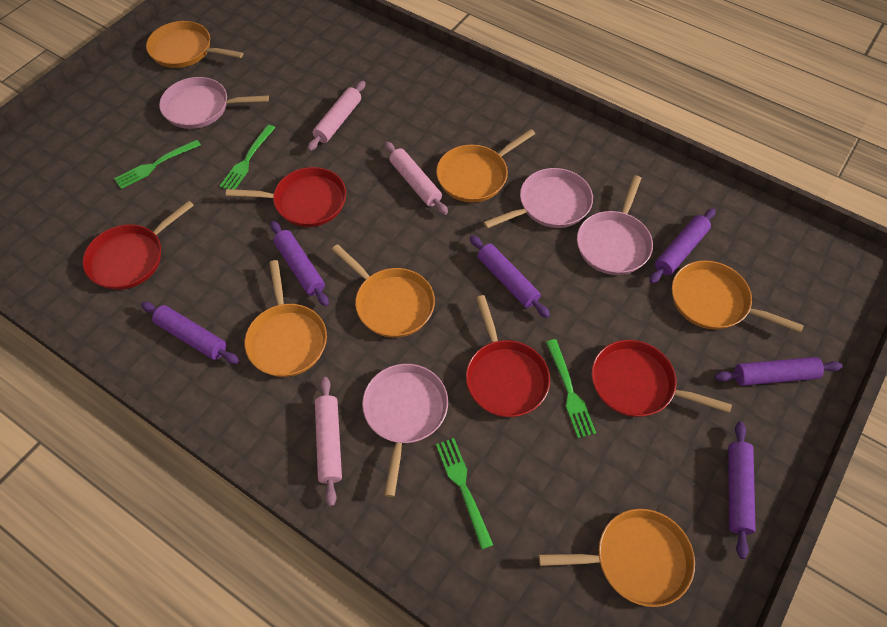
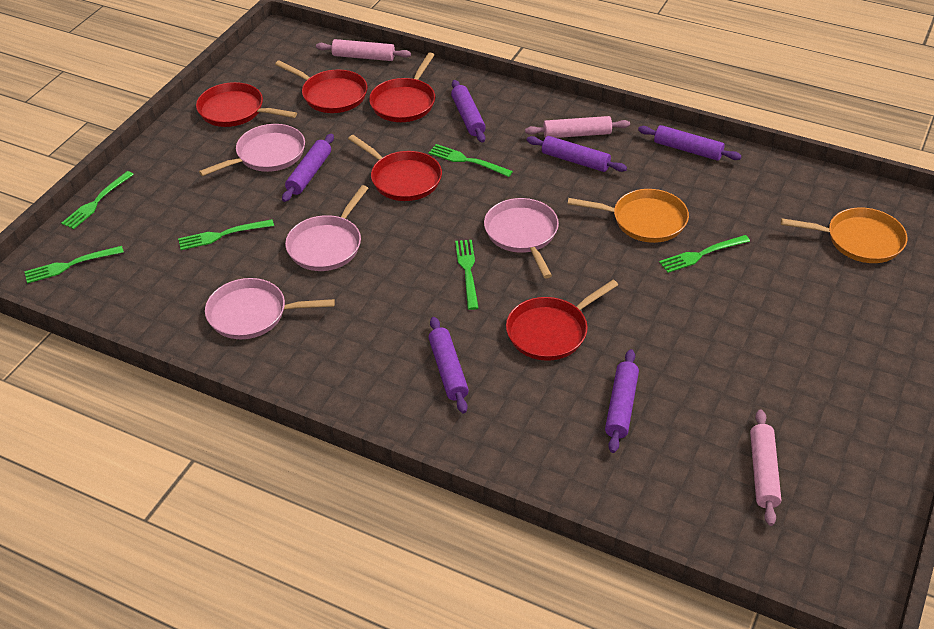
green fork: [114,140,201,189] [220,125,275,189] [436,438,493,549] [546,339,596,438] = 4 -> [24,246,124,284] [61,171,134,229] [178,219,274,250] [429,144,513,177] [455,240,479,310] [659,235,750,273] = 6
orange pan: [146,21,243,68] [245,260,327,377] [332,244,435,338] [436,129,535,203] [539,509,695,607] [672,260,804,333] = 6 -> [568,189,689,243] [781,207,907,263] = 2
red pan: [83,201,194,290] [226,167,346,227] [466,295,550,417] [592,340,732,417] = 4 -> [196,82,297,127] [275,60,367,113] [348,135,442,201] [369,53,435,122] [506,280,618,361] = 5

